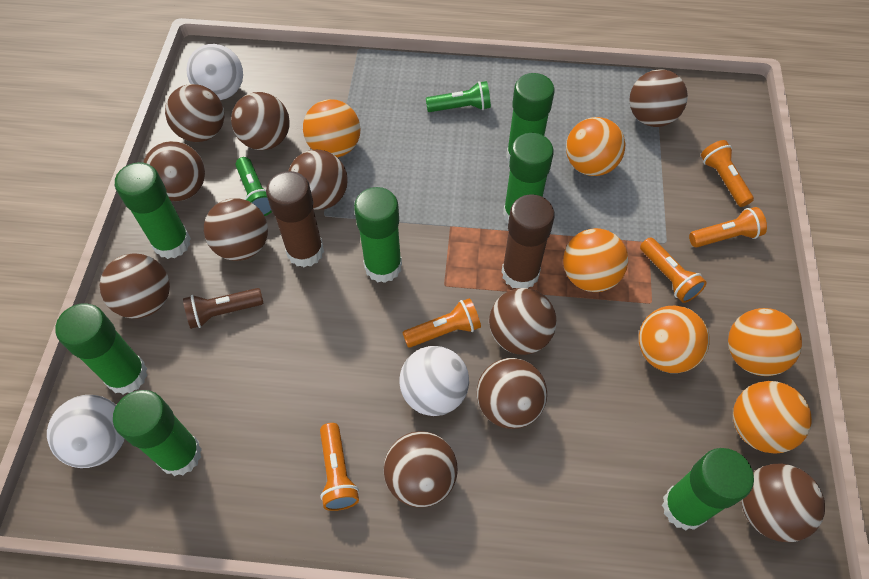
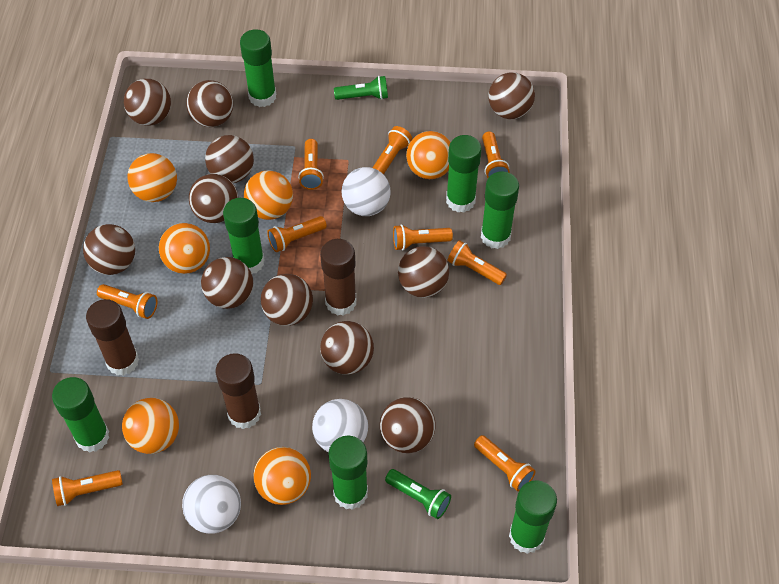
brown flashlight: [183,288,263,329] = 1 -> none = 0
brown glue stick: [266,171,324,267] [502,194,555,288] = 2 -> [86,299,139,376] [216,353,261,429] [320,239,356,316] = 3
orange flashlight: [320,423,359,511] [402,298,481,348] [640,237,707,303] [689,207,767,248] [701,140,754,207] = 5 -> [52,470,123,506] [97,284,158,319] [267,216,327,252] [298,139,324,190] [373,126,412,175] [393,224,453,251] [447,240,507,285] [474,435,536,492] [482,131,510,178] = 9

